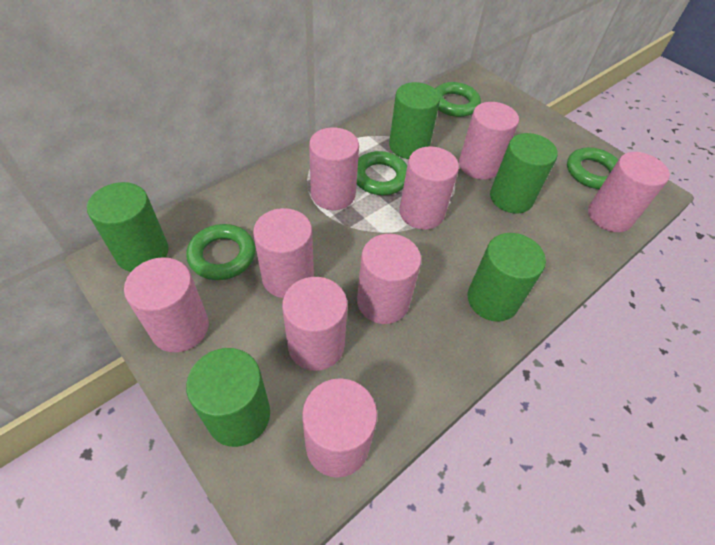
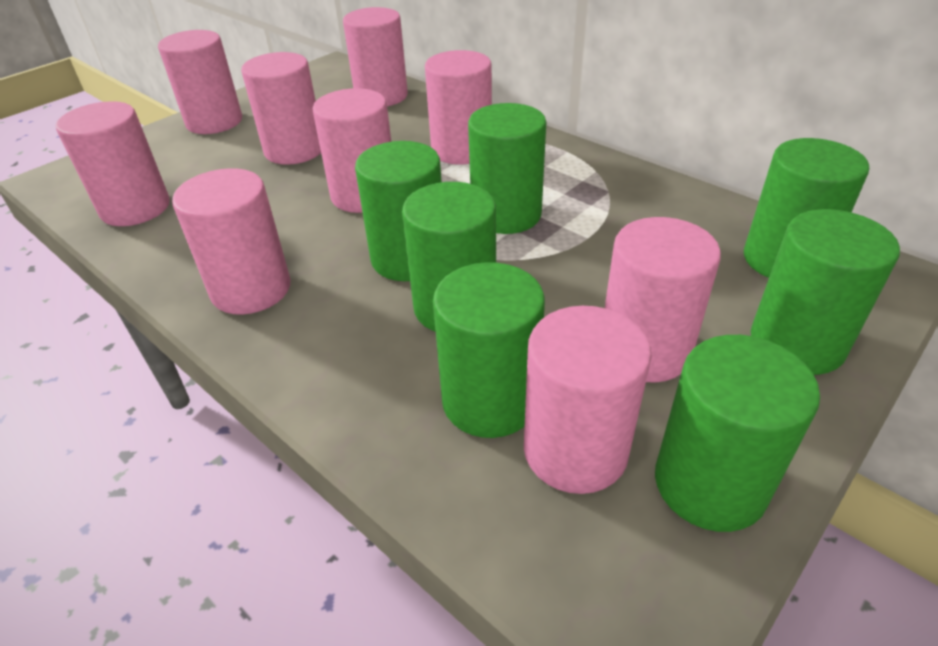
green cylinder: [87,182,169,272] [186,348,270,447] [389,82,440,159] [468,233,546,322] [490,133,558,214] = 5 -> [355,141,442,281] [402,182,496,332] [433,262,545,438] [468,103,546,234] [655,335,820,532] [744,138,869,278] [751,209,900,375] = 7
green ring: [186,224,256,280] [357,151,407,195] [435,82,481,117] [567,147,618,189] = 4 -> none = 0

